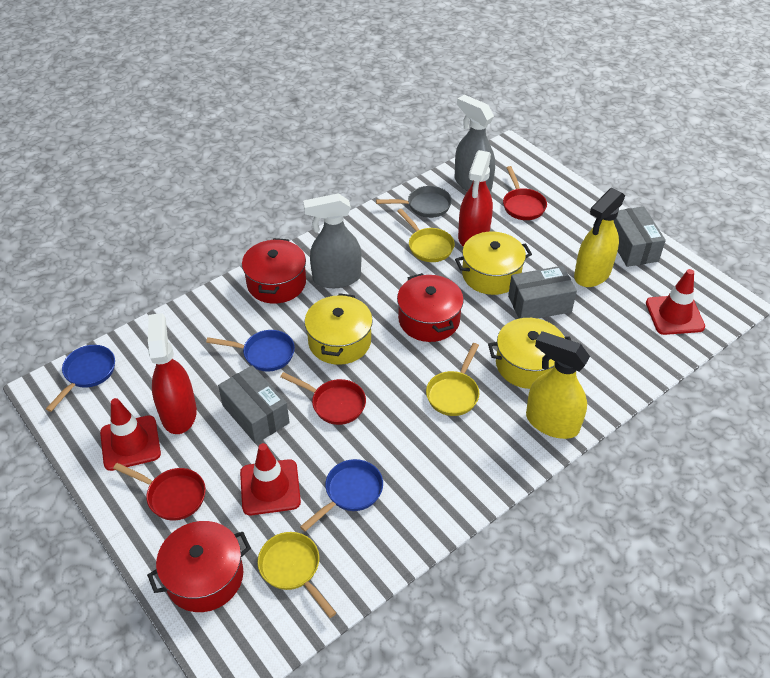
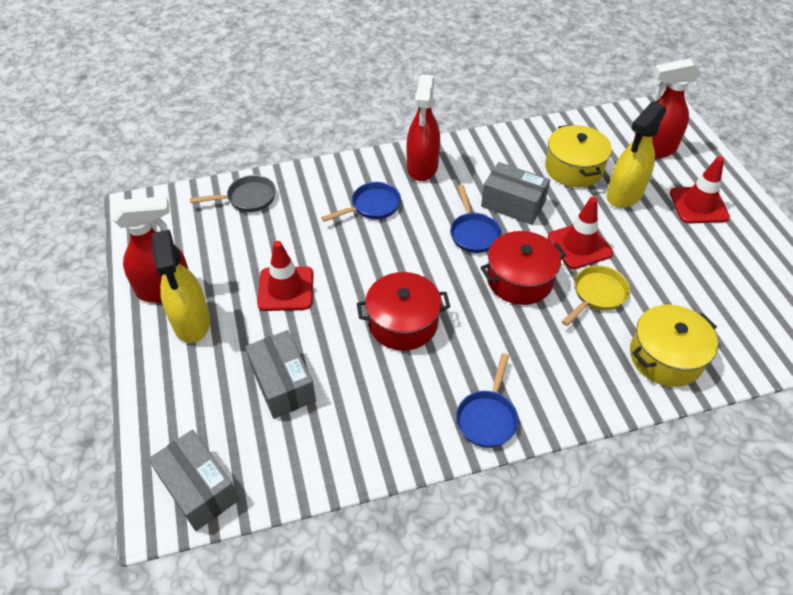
grey spray bottle: [303,193,361,288] [455,95,495,191] = 2 -> none = 0
red pan: [113,463,206,521] [280,372,366,425] [503,166,547,220] = 3 -> none = 0
red pot: [147,521,251,612] [242,238,306,304] [397,273,464,342] = 3 -> [357,272,450,351] [480,231,566,305] = 2
red spray bottle: [148,313,197,434] [458,150,493,247] = 2 -> [113,196,189,303] [406,75,440,181] [634,59,701,159] = 3
yellow pan: [257,532,336,618] [397,209,455,262] [426,343,479,416] = 3 -> [562,265,630,326] = 1
yellow pot: [305,293,373,365] [455,232,532,295] [488,318,571,389] = 3 -> [545,124,612,188] [630,305,718,387] = 2

